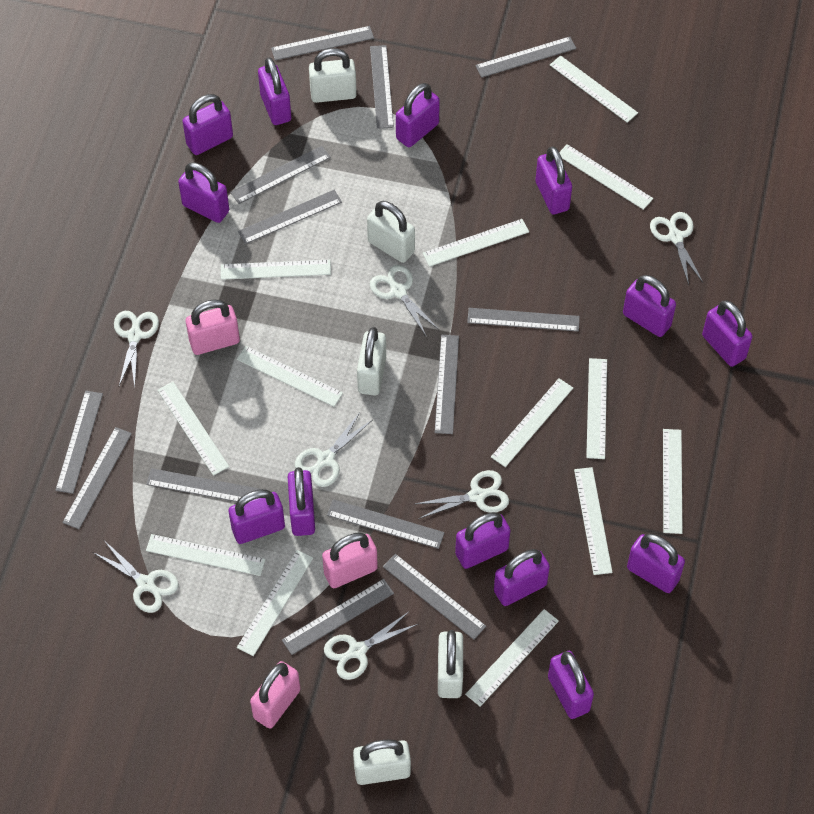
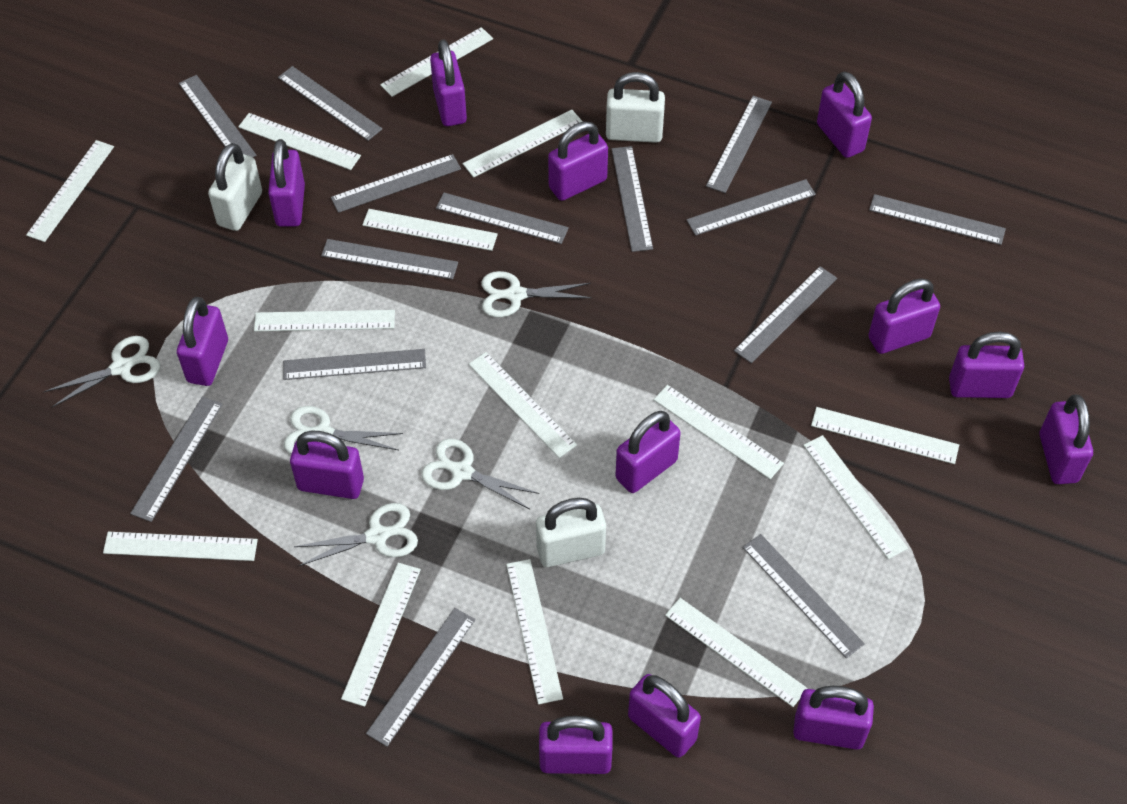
grey ruler: [55,391,103,494] [62,427,132,529] [146,468,259,502] [230,146,331,204] [238,190,342,244] [271,26,374,60] [282,579,394,655] [327,499,445,549] [370,45,394,129] [383,554,486,640] [435,335,459,434] [467,308,580,332] [475,37,576,78] = 13 -> [130,396,223,522] [179,75,257,157] [278,66,382,141] [283,349,426,380] [321,239,458,279] [331,154,461,213] [366,608,475,746] [436,193,569,244] [612,146,653,252] [686,179,816,236] [706,96,772,193] [734,266,837,363] [743,534,865,658] [869,194,1006,245] = 14
pink padlock: [186,299,240,355] [250,661,301,729] [322,532,378,588] = 3 -> none = 0
white padlock: [309,48,357,103] [353,739,411,785] [357,327,386,396] [367,201,415,263] [438,630,463,698] = 5 -> [208,143,262,231] [536,498,606,567] [606,72,665,143] = 3
white ruler: [146,534,266,576] [158,382,229,476] [221,260,331,280] [237,346,343,407] [237,550,313,656] [423,219,529,267] [465,609,559,707] [491,378,573,467] [550,56,638,123] [559,144,653,210] [574,467,613,575] [586,358,607,459] [663,429,683,534] = 13 -> [26,140,114,242] [103,532,258,561] [238,113,361,170] [254,310,395,331] [341,563,421,707] [362,209,498,251] [380,27,493,97] [463,110,583,177] [469,352,577,458] [506,559,563,705] [653,385,784,479] [665,598,808,707] [803,435,908,559] [811,407,959,464] = 14
white scissors: [93,541,179,613] [114,311,159,388] [295,411,372,487] [324,611,418,680] [370,265,438,337] [415,470,509,519] [650,212,703,285] = 7 -> [44,336,160,407] [284,406,403,454] [294,503,418,566] [421,439,539,509] [481,271,592,317] = 5

